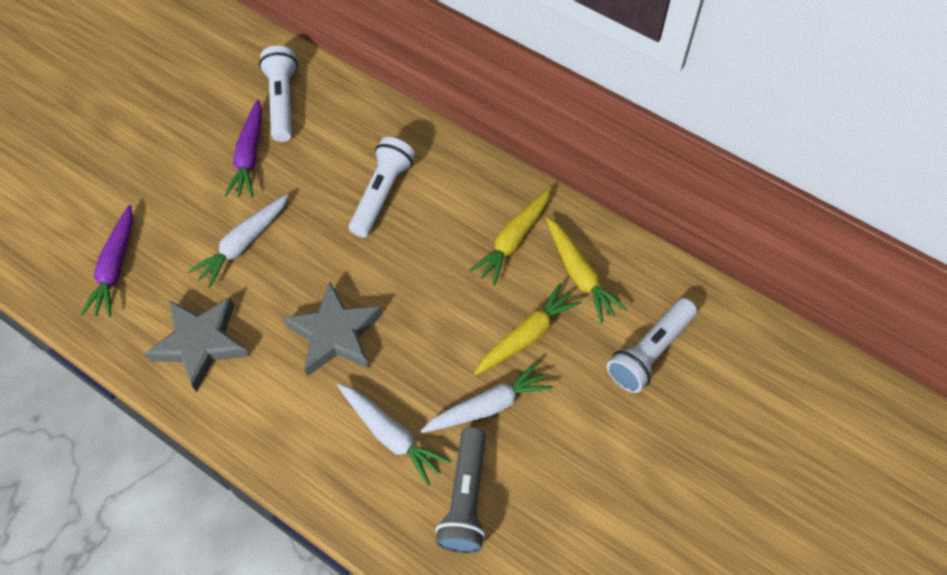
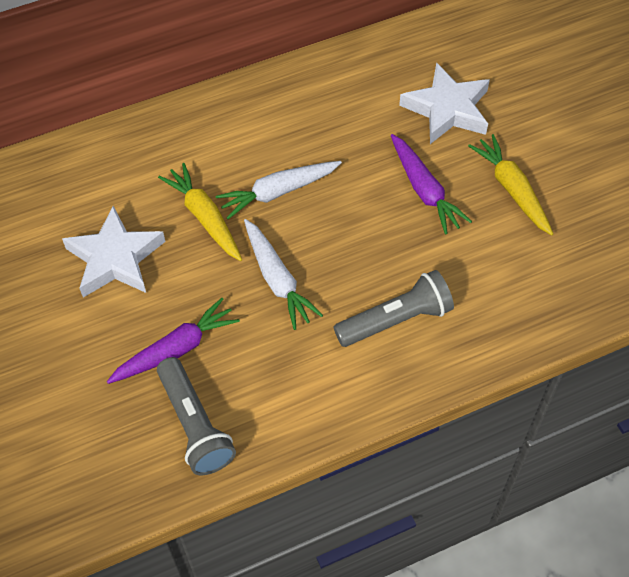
grey flashlight: [435,427,486,553] = 1 -> [157,357,236,475] [334,270,454,347] = 2
grey star: [144,298,249,392] [283,282,383,376] = 2 -> none = 0
white carrot: [188,194,289,288] [337,384,451,486] [421,362,553,433] = 3 -> [216,161,342,219] [244,219,323,330] = 2
white flashlight: [259,46,298,142] [349,137,415,237] [607,298,697,393] = 3 -> none = 0
white star: none = 0 -> [62,206,166,298] [399,62,490,144] = 2
yellow carrot: [469,188,551,285] [474,283,582,376] [546,217,627,323] = 3 -> [158,163,242,261] [468,134,553,236] = 2

